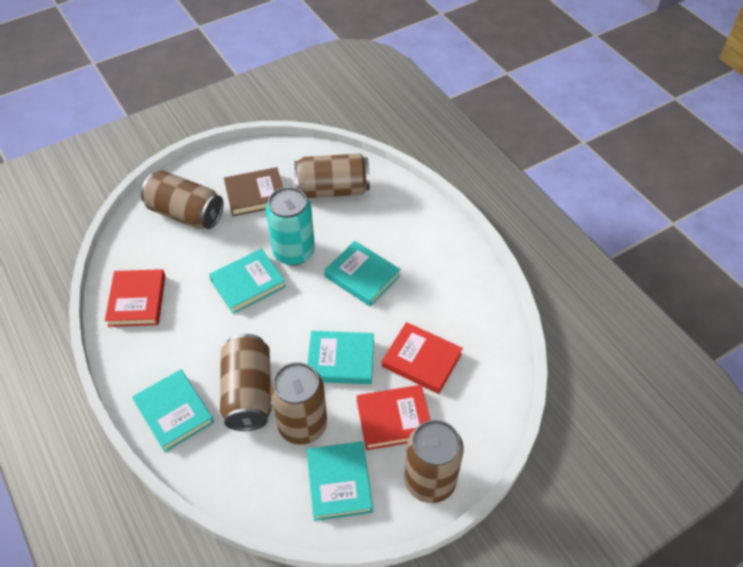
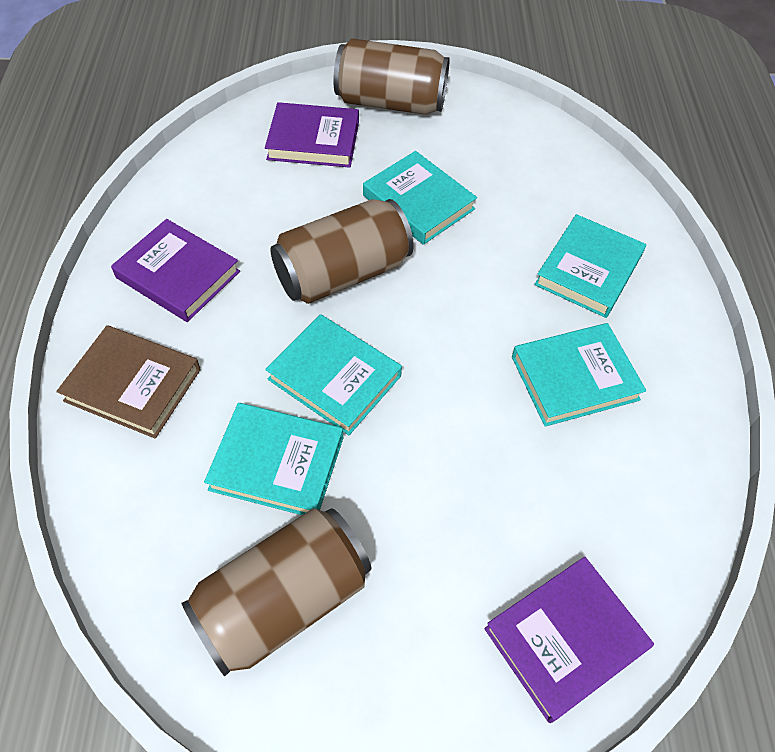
brown can: [141,170,224,229] [220,334,272,431] [270,362,327,445] [294,154,370,198] [404,420,464,503] = 5 -> [182,508,371,676] [270,199,414,304] [334,38,450,115] = 3
purple book: none = 0 -> [111,219,240,322] [265,102,359,168] [484,557,654,723] = 3
red book: [105,269,166,327] [357,385,430,450] [382,322,463,394] = 3 -> none = 0
turquoise can: [265,187,315,265] = 1 -> none = 0

